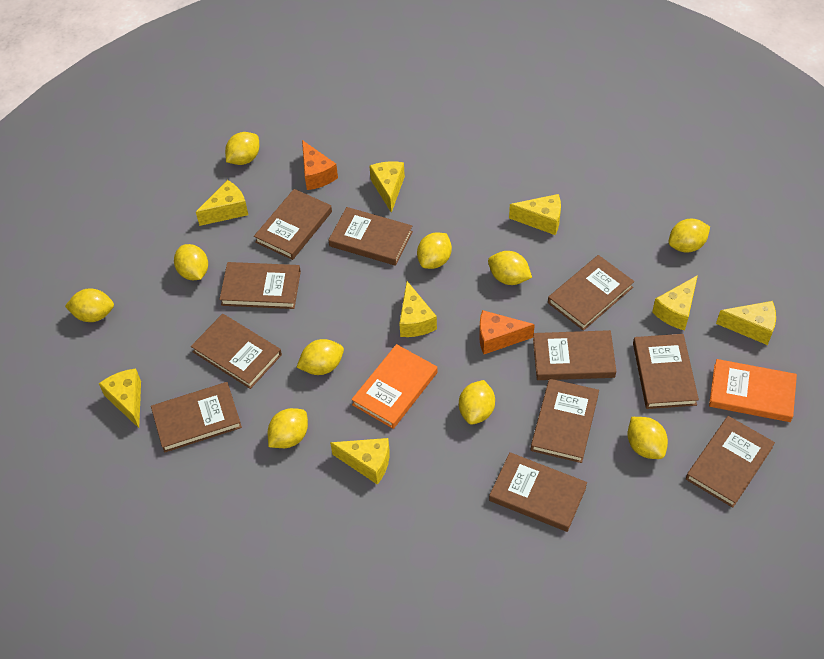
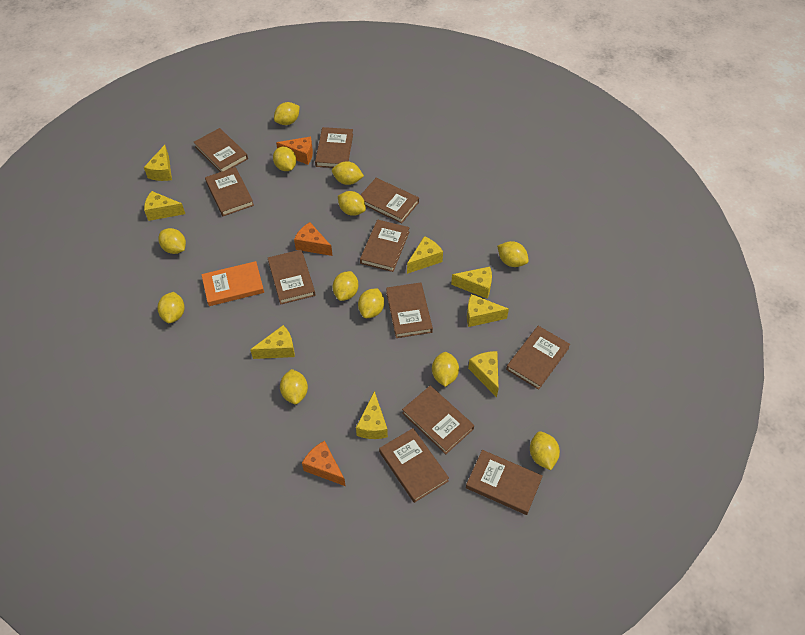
orange book: [351,344,438,429] [709,359,797,422] = 2 -> [201,261,264,306] = 1
orange cheese: [302,140,338,190] [479,310,535,354] = 2 -> [276,136,313,165] [294,222,333,256] [302,441,346,486] = 3
yellow lemon: [65,288,114,322] [174,244,208,280] [225,132,259,165] [268,408,308,448] [297,339,344,375] [417,232,452,269] [459,380,495,425] [488,251,532,285] [627,417,668,459] [668,219,710,253] = 10 -> [157,292,185,323] [158,228,186,254] [273,147,296,171] [274,102,300,125] [280,369,308,404] [332,161,364,185] [333,271,358,301] [338,191,366,216] [358,288,384,318] [432,352,459,387] [497,241,529,267] [530,431,560,470] = 12

